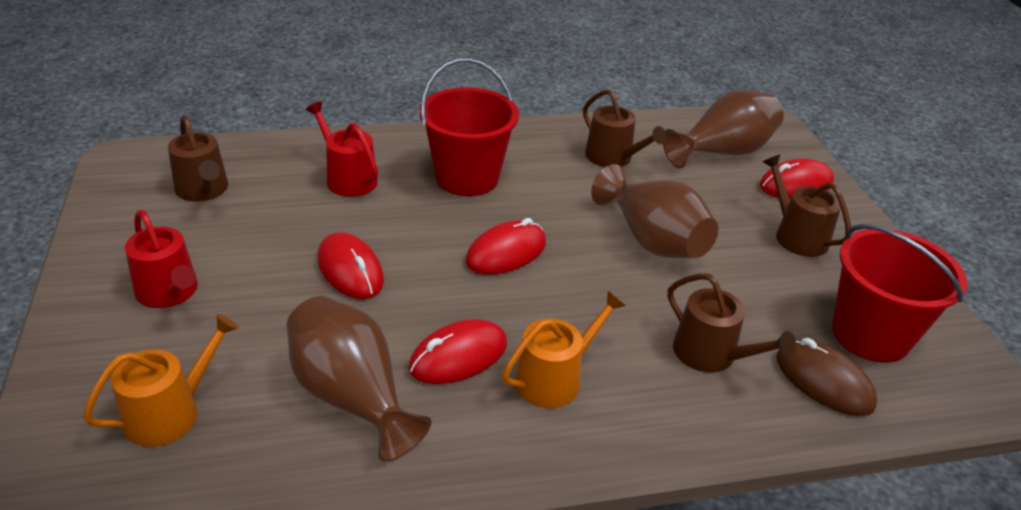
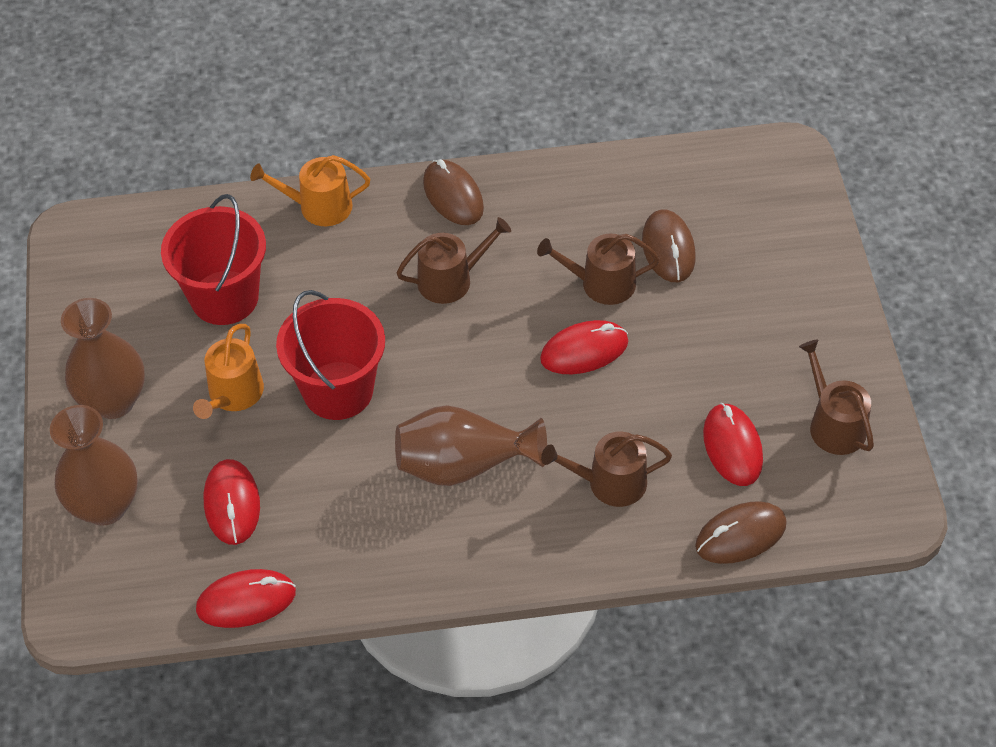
brown mouse: [776,338,877,416] = 1 -> [423,159,484,225] [642,209,696,282] [695,501,787,564] = 3
red watering can: [125,210,198,308] [306,102,378,197] = 2 -> none = 0

